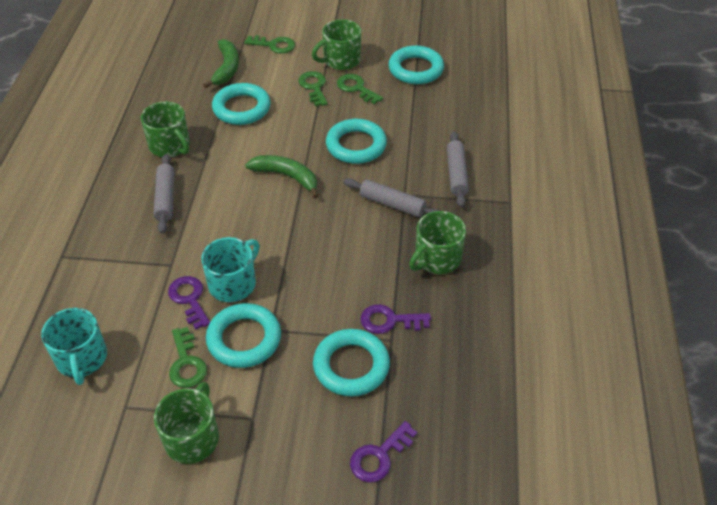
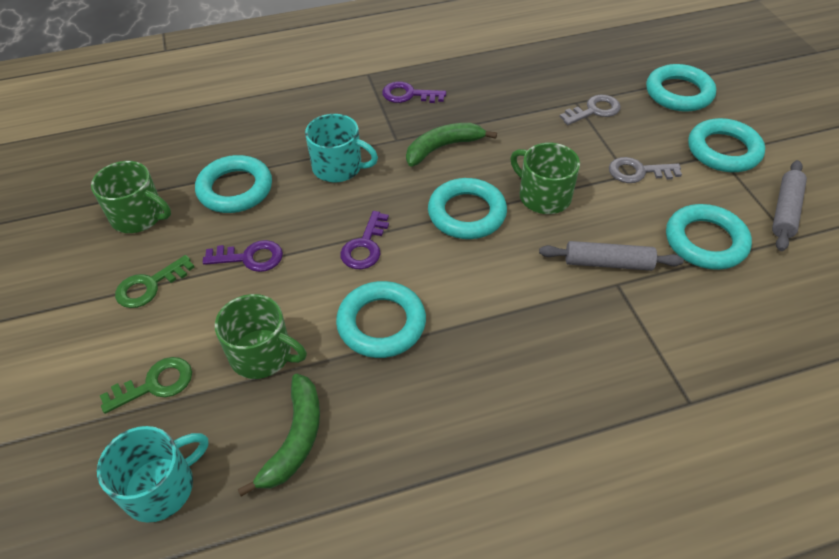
green key: [169,327,207,388] [244,35,295,54] [298,71,328,107] [337,74,383,104] = 4 -> [100,357,192,414] [115,255,195,308] = 2
green mug: [141,102,190,157] [154,382,219,464] [312,19,361,70] [409,211,466,274] = 4 -> [91,161,171,233] [215,294,307,379] [510,143,580,214] = 3
grey key: none = 0 -> [560,95,621,125] [609,157,682,183] = 2
grey rolling pin: [154,154,175,234] [343,178,440,217] [447,132,469,208] = 3 -> [539,241,684,271] [772,160,807,251] = 2
turquoise ring: [206,303,281,368] [212,83,271,125] [313,329,390,396] [326,119,387,164] [388,45,444,84] = 5 -> [195,155,272,213] [336,281,426,358] [428,178,507,239] [646,64,716,112] [666,204,752,270] [688,118,765,172] = 6

